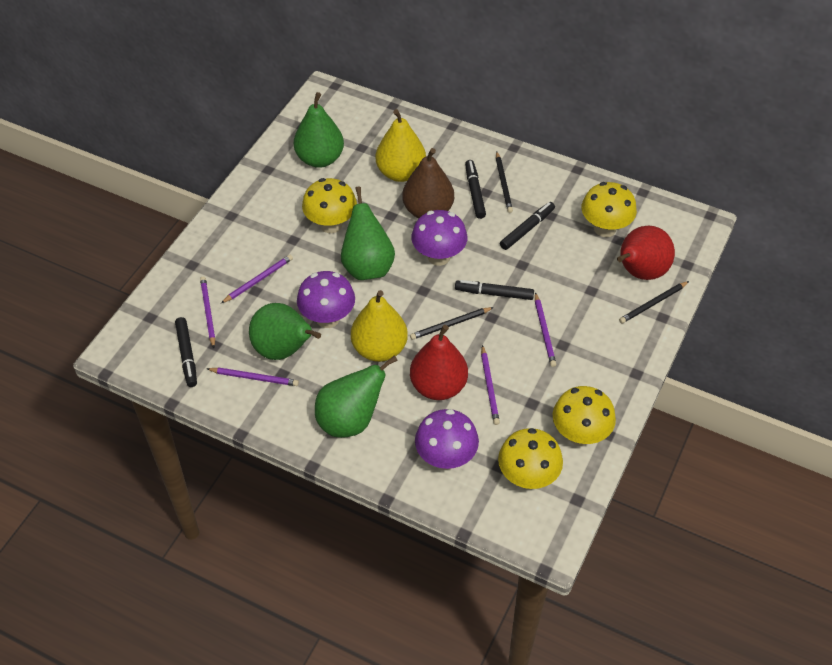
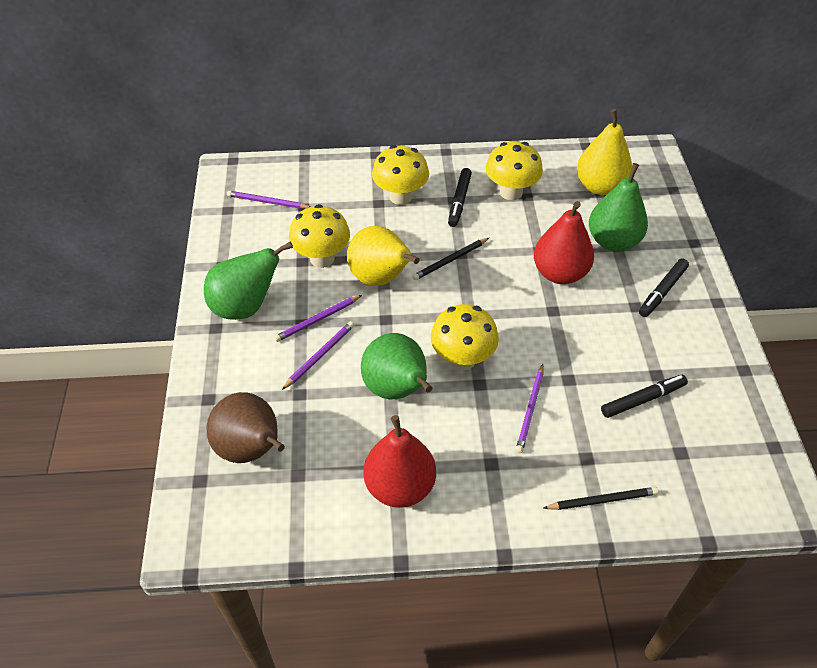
black marker: [175,317,197,387] [455,280,534,300] [465,160,486,219] [500,202,555,250] = 4 -> [448,168,472,227] [601,375,688,418] [639,259,689,317] = 3
black pencil: [410,307,494,340] [496,152,513,213] [619,281,689,323] = 3 -> [412,238,489,280] [544,487,659,510] = 2
green pear: [249,303,321,360] [294,92,344,168] [315,355,398,438] [341,186,395,280] = 4 -> [204,242,293,320] [361,333,432,399] [589,163,648,251] = 3
purple mushroom: [297,271,355,328] [411,210,467,266] [415,409,479,470] = 3 -> none = 0
purple pencil: [200,277,215,348] [207,367,299,386] [221,255,293,303] [481,345,500,425] [535,292,556,367] = 5 -> [227,191,311,209] [274,295,362,342] [282,321,354,390] [516,364,544,453] = 4

